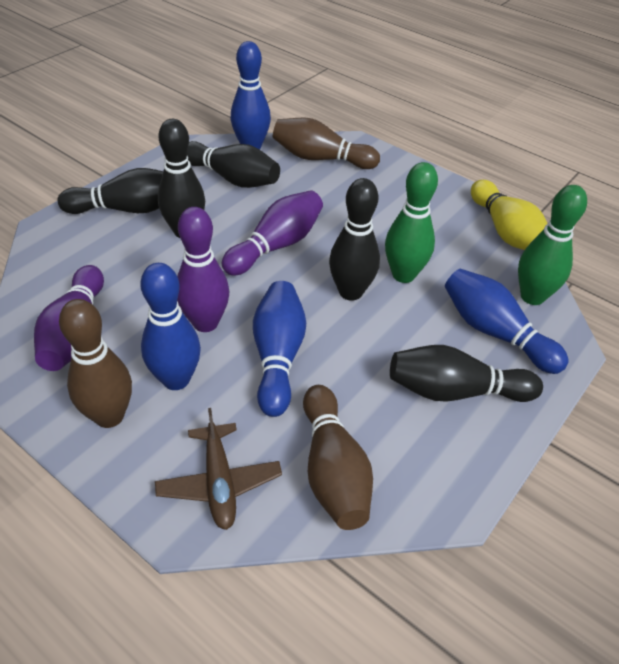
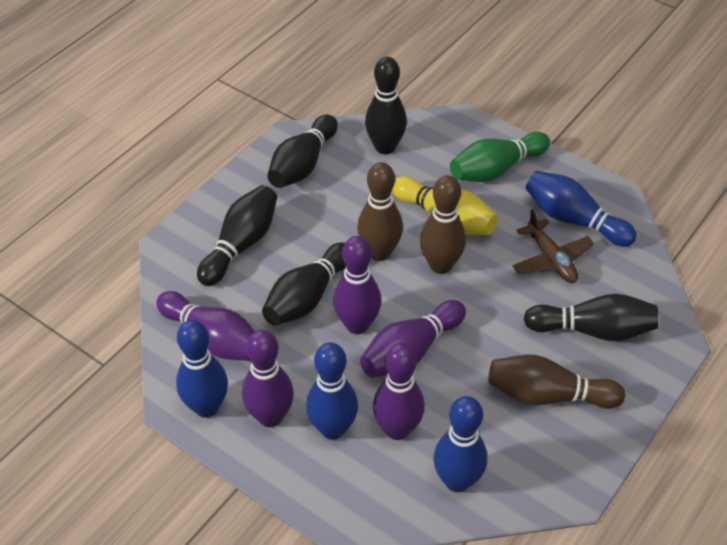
green bowling pin: [385,162,438,283] [518,185,587,305] = 2 -> [450,132,550,182] = 1
purple bowling pin: [34,265,104,371] [177,207,229,332] [222,190,323,276] = 3 -> [156,291,255,361] [242,330,294,427] [333,236,382,334] [360,300,466,378] [373,343,425,440] = 5

